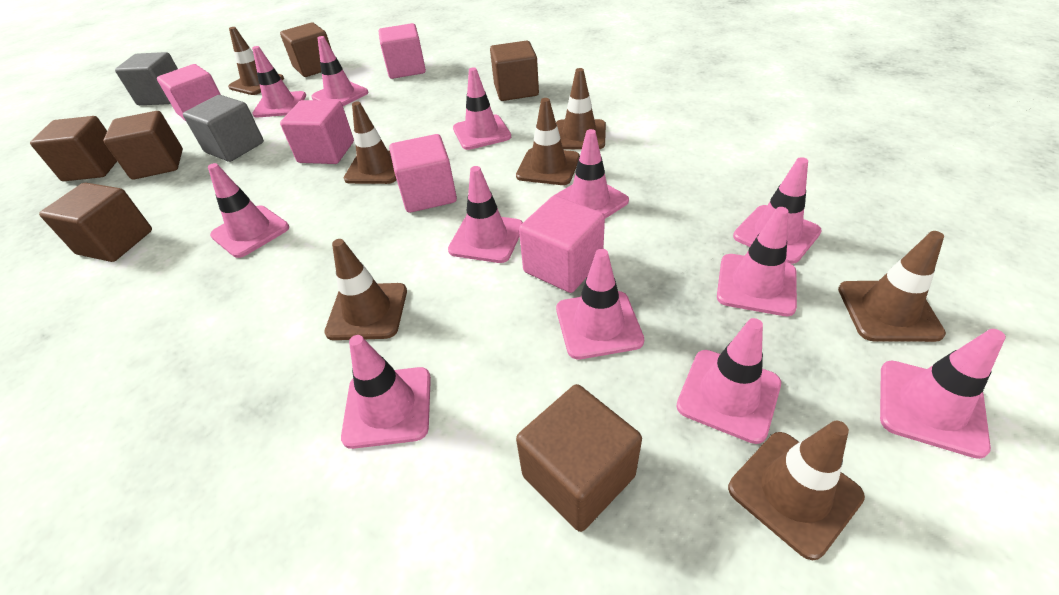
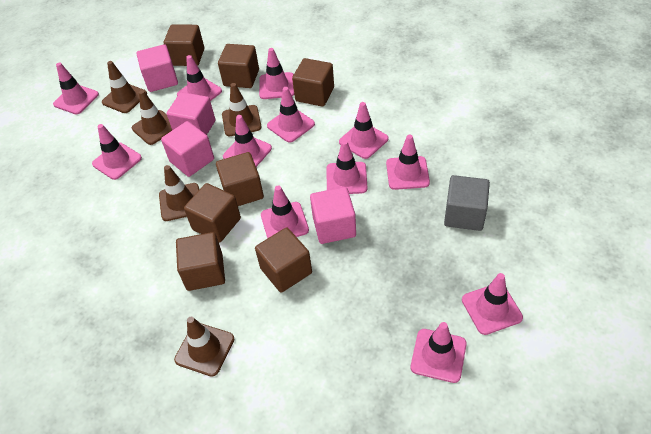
brown cube: [30,116,117,181] [39,183,152,262] [103,111,183,179] [280,22,332,77] [490,40,539,101] [516,384,642,532] = 6 -> [164,24,204,66] [176,232,225,291] [184,183,241,243] [216,152,264,206] [218,44,259,88] [255,227,312,293] [292,58,334,107] = 7
brown traffic cone: [228,27,284,95] [324,239,407,340] [344,101,397,184] [516,98,580,185] [556,68,606,149] [728,421,865,560] [838,231,946,342] = 7 -> [102,61,147,113] [132,90,172,145] [159,165,199,221] [174,317,234,377] [222,83,262,136] = 5
grey cube: [115,52,178,105] [183,95,264,162] = 2 -> [444,175,490,231] = 1
pink cube: [157,64,221,121] [280,100,354,164] [379,23,426,79] [389,134,457,213] [519,195,605,293] = 5 -> [136,44,178,92] [161,121,214,177] [167,92,215,135] [310,187,356,244] = 4

